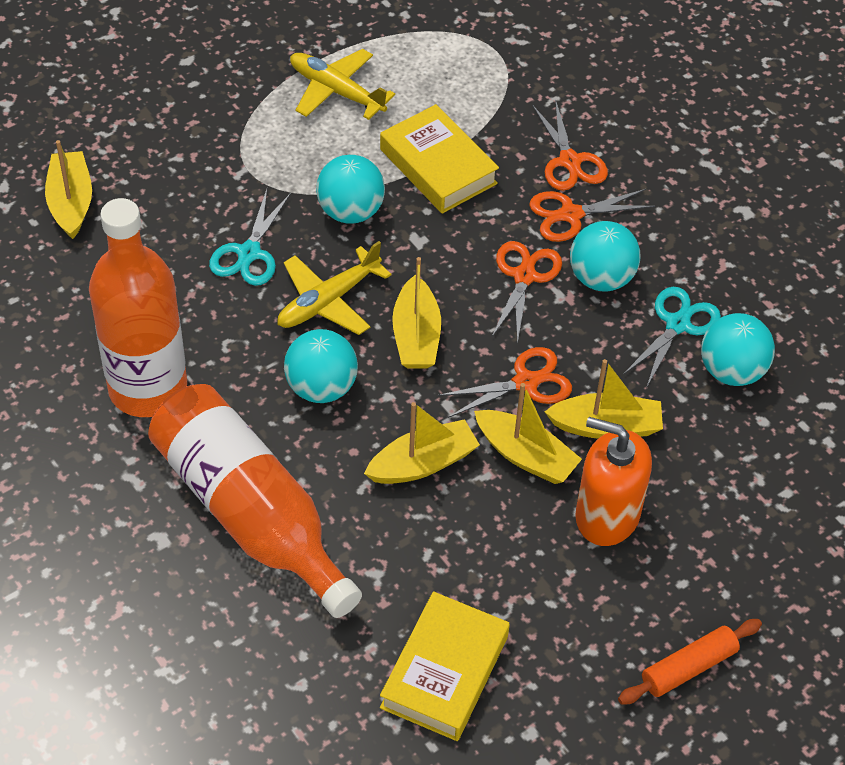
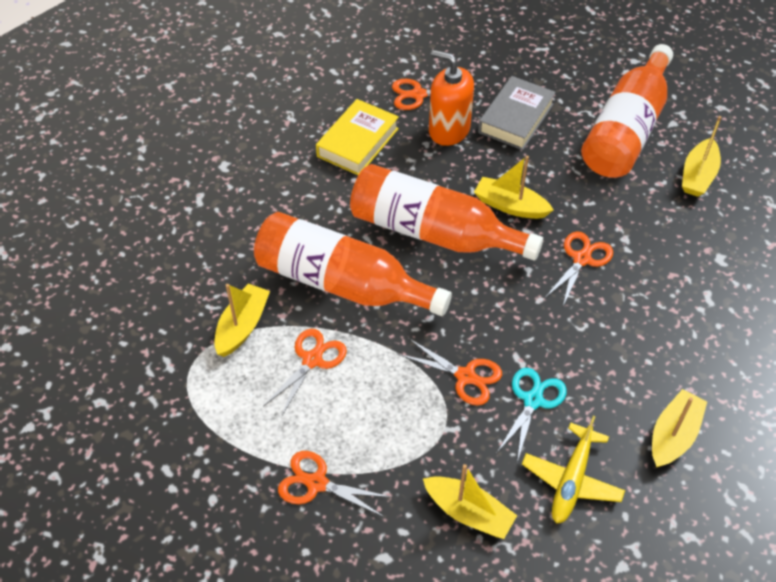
grey book: none = 0 -> [478,76,556,150] = 1
orange bottle: [89,198,187,417] [148,384,362,618] = 2 -> [254,212,452,316] [350,164,543,261] [581,44,673,178] = 3
orange rolling pin: [618,619,762,705] = 1 -> none = 0
orange scissors: [438,347,572,418] [492,241,562,344] [529,189,655,242] [532,99,608,191] = 4 -> [263,329,347,417] [278,451,391,517] [392,79,476,110] [398,338,502,406] [544,231,613,306] = 5
turquoise ball: [284,329,358,403] [316,155,385,224] [570,221,640,292] [701,313,775,386] = 4 -> none = 0
turquoise scissors: [209,189,291,286] [623,287,721,388] = 2 -> [496,368,567,462] = 1
yellow book: [380,104,499,214] [380,591,510,741] = 2 -> [316,99,399,175] = 1
yellow plane: [278,241,391,335] [290,49,395,120] = 2 -> [522,416,625,523] = 1

